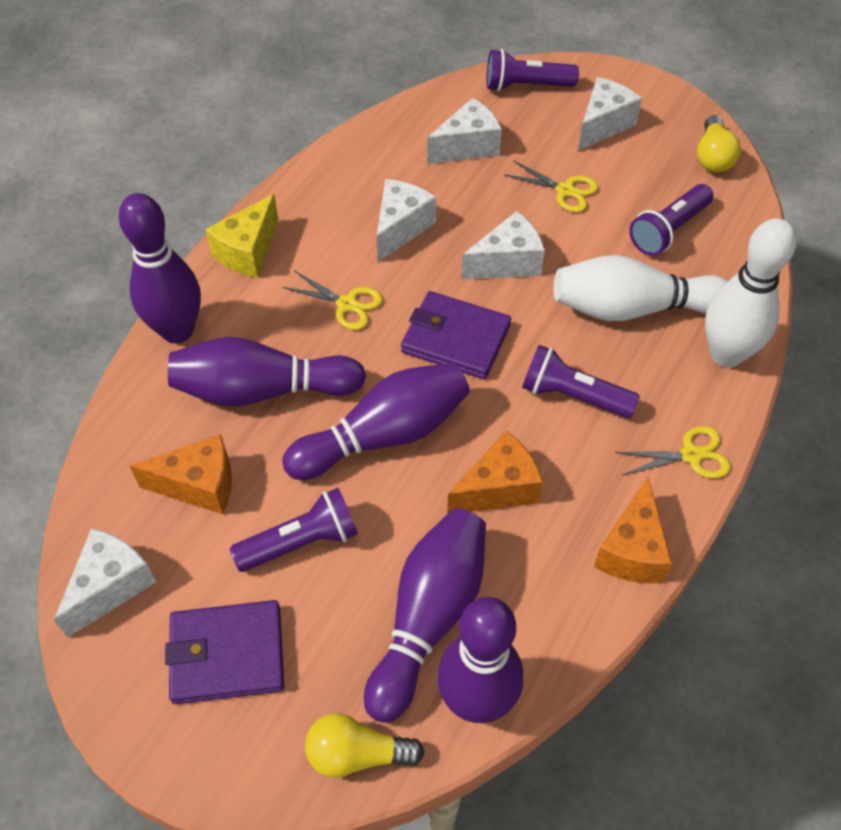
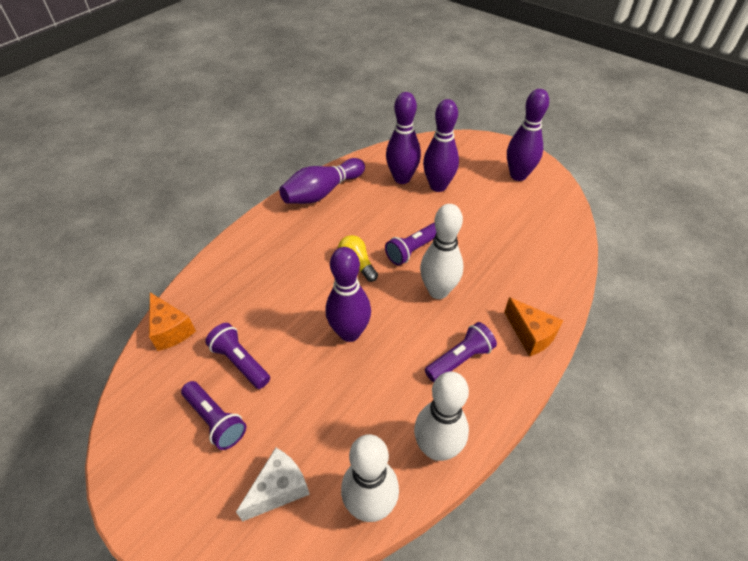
orange cheese: [130,434,232,514] [447,431,543,514] [594,477,672,583] = 3 -> [149,292,196,351] [504,297,563,357] = 2
purple wallet: [165,600,284,704] [401,291,511,379] = 2 -> none = 0
white bowling pin: [554,255,728,321] [705,218,797,368] = 2 -> [341,434,399,522] [414,371,469,461] [420,204,463,299] = 3
white cheese: [54,528,156,638] [377,179,436,262] [427,98,502,164] [461,211,545,280] [578,77,642,151] = 5 -> [236,448,310,521] = 1
yellow cheese: [205,194,278,278] = 1 -> none = 0
yellow light bulb: [305,713,424,778] [697,115,741,172] = 2 -> [338,235,378,282] = 1
yellow scissors: [282,271,383,330] [504,160,598,212] [615,426,731,478] = 3 -> none = 0

